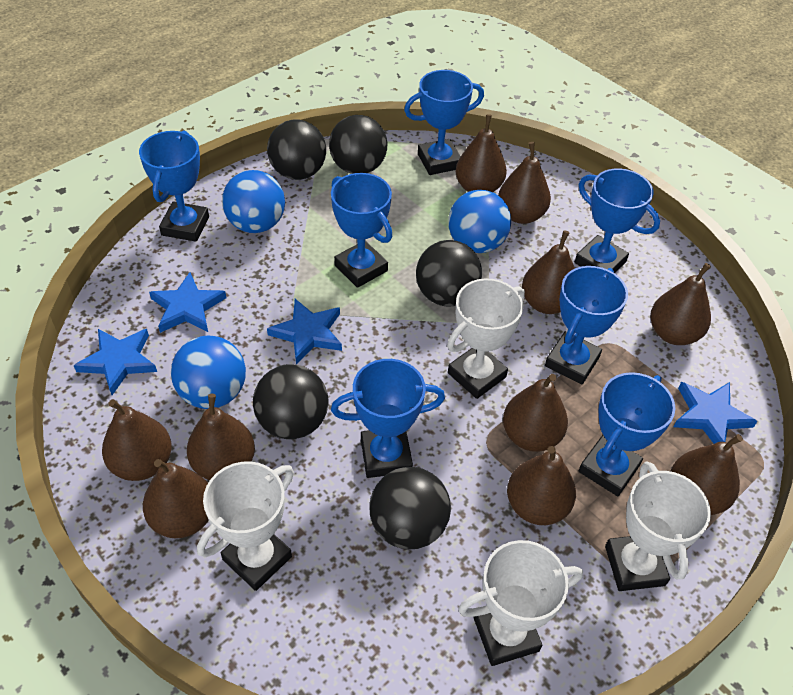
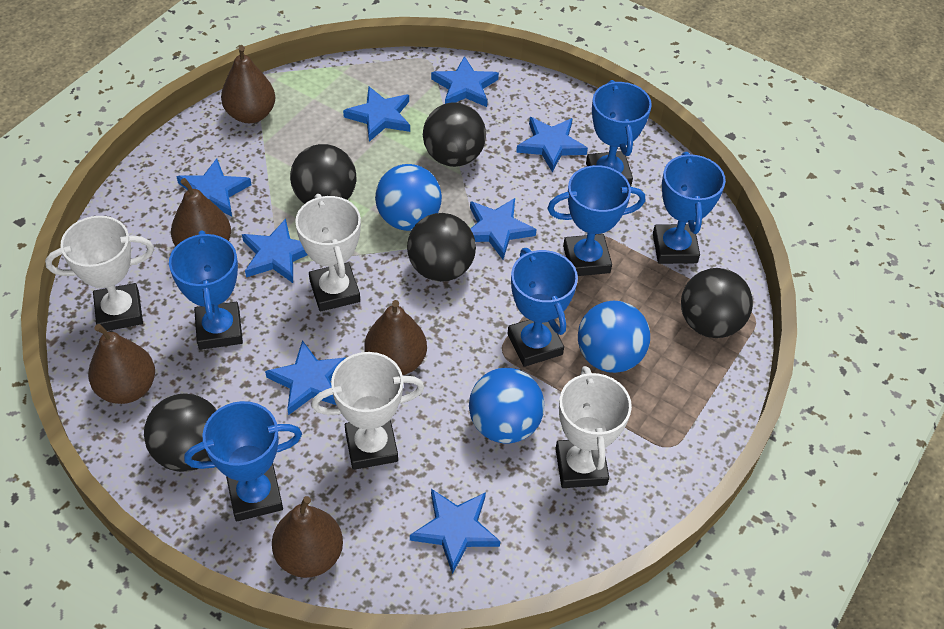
blue star: [73,329,157,395] [149,272,226,333] [267,299,342,364] [673,382,758,444] = 4 -> [176,158,251,217] [242,219,307,283] [265,340,347,415] [343,87,410,142] [410,489,500,574] [431,56,499,107] [470,198,537,259] [516,117,588,172] = 8
blue trophy: [139,130,209,242] [331,173,392,288] [331,359,445,478] [404,70,484,175] [545,266,628,384] [575,168,660,273] [579,372,675,496] = 7 -> [169,231,243,350] [184,401,302,521] [507,248,578,367] [547,165,645,276] [586,80,652,187] [653,152,726,264] = 6
brown pear: [102,399,172,481] [143,459,209,538] [187,394,255,480] [455,114,507,192] [498,142,551,224] [503,374,568,452] [507,446,576,525] [522,230,575,314] [650,263,711,345] [670,434,743,515] = 10 -> [88,324,155,404] [171,178,231,246] [221,46,276,123] [272,496,343,578] [364,300,427,375] = 5

